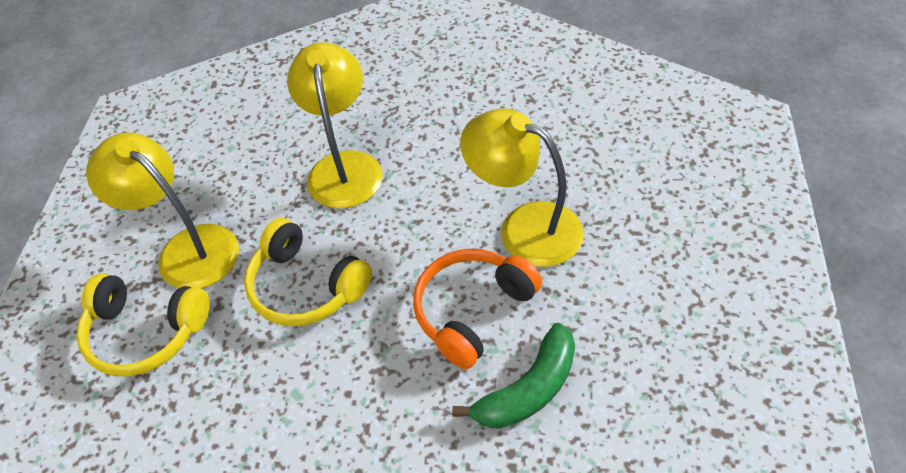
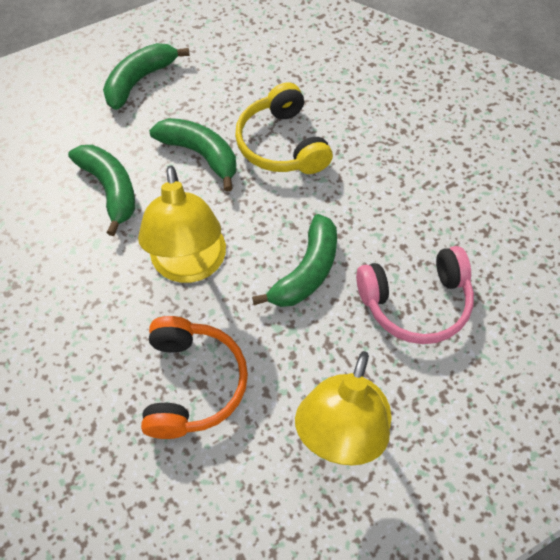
green banana: [452,323,575,429] = 1 -> [68,145,135,236] [103,43,190,110] [149,118,236,192] [252,214,337,307] = 4
pink headphones: none = 0 -> [356,246,474,344] = 1
yellow headphones: [77,274,210,377] [244,218,372,326] = 2 -> [235,82,333,174] = 1
yellow lamp: [86,133,239,288] [287,42,383,208] [460,109,584,267] = 3 -> [138,165,226,283] [295,351,392,465] = 2

